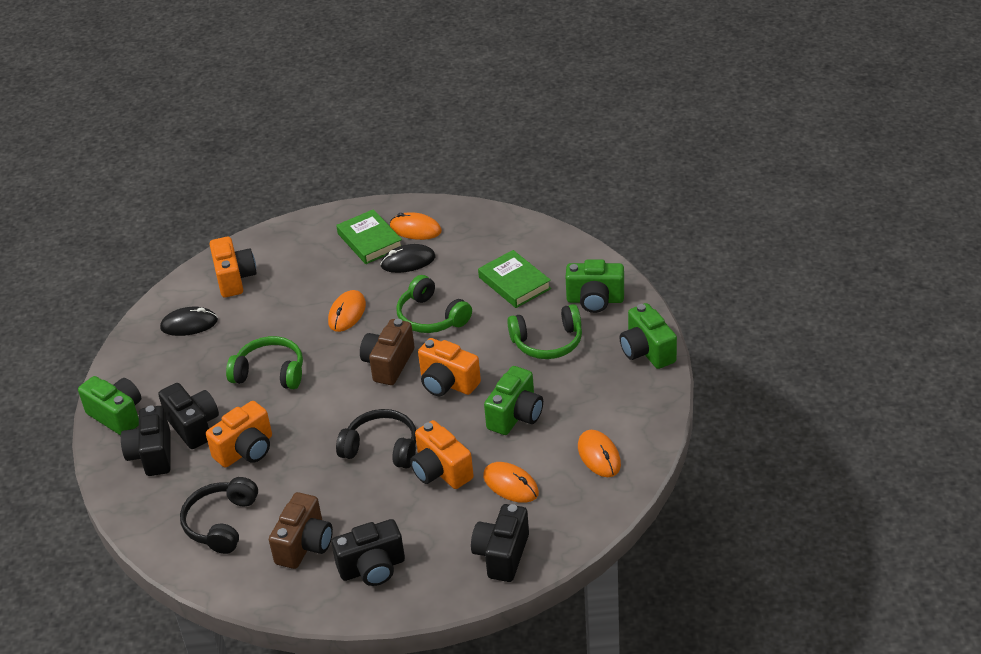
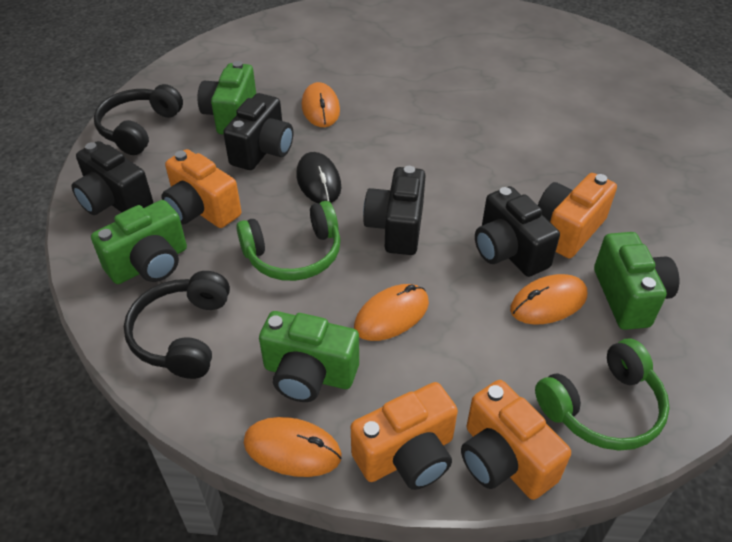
black mouse: [160,307,218,336] [380,244,435,273] = 2 -> [296,152,341,203] = 1
brown camera: [269,492,333,569] [360,319,415,385] = 2 -> none = 0
green book: [336,209,402,264] [478,250,551,308] = 2 -> none = 0
green headphones: [226,336,303,389] [396,275,472,333] [507,304,582,359] = 3 -> [236,201,341,281] [535,339,670,451] = 2

